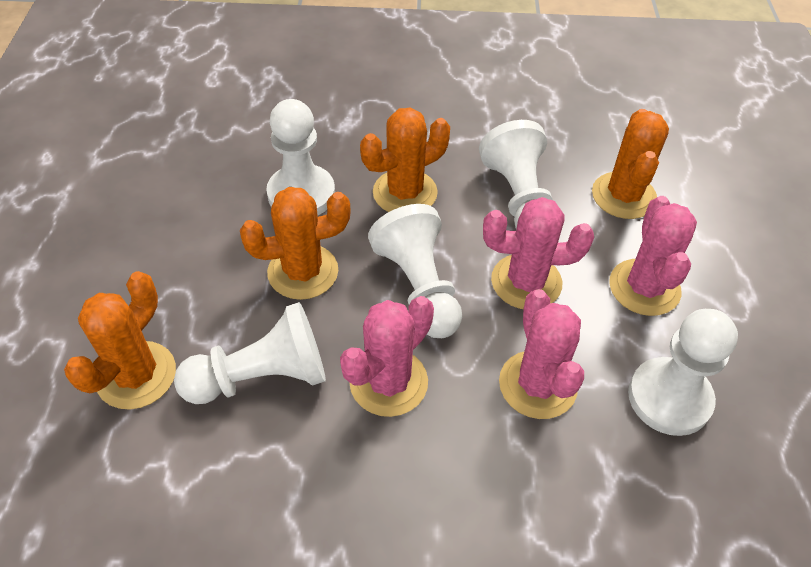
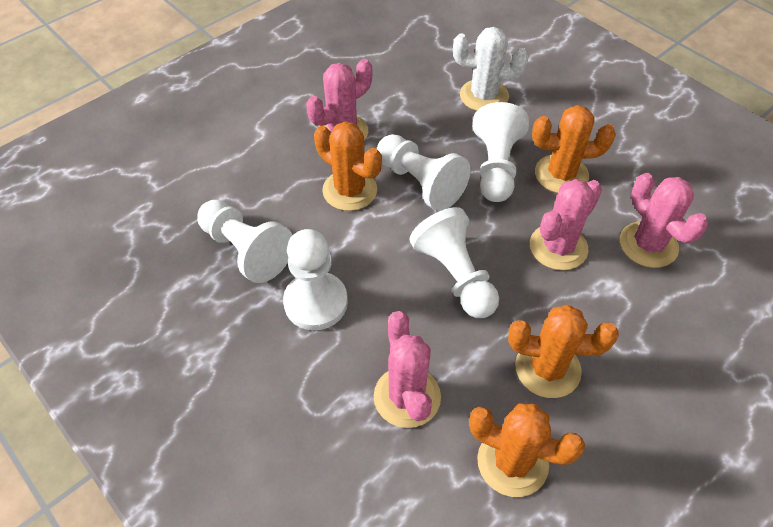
white cactus: none = 0 -> [453,27,528,111] = 1

